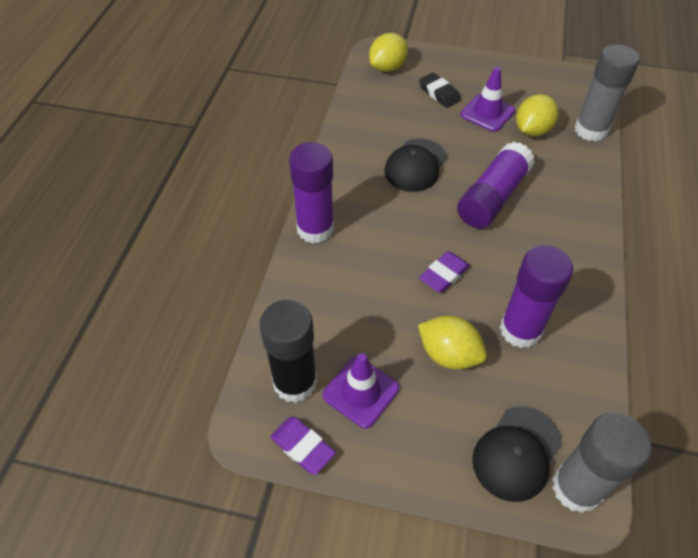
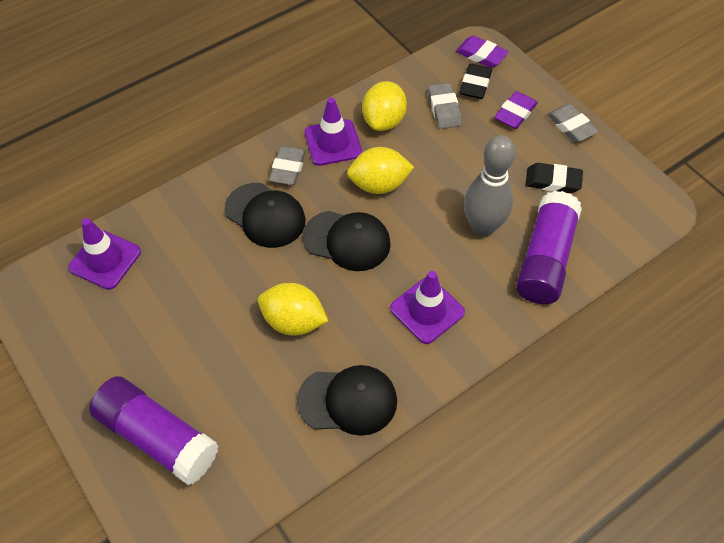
black cap: [384,139,447,192] [472,406,562,502] = 2 -> [224,183,306,248] [297,365,397,436] [303,211,391,271] = 3
black eraser: [419,73,461,108] = 1 -> [460,63,492,99] [525,163,583,193] = 2
black glue stick: [259,300,317,403] = 1 -> none = 0
grey bowling pin: none = 0 -> [464,135,515,237] = 1
grey eraser: none = 0 -> [269,146,306,185] [428,83,462,129] [547,104,599,142] = 3
grey glue stick: [552,413,651,513] [574,44,640,142] = 2 -> none = 0
purple glue stick: [289,142,334,244] [457,142,535,228] [500,245,573,348] = 3 -> [89,376,219,485] [516,191,582,304] = 2
purple traffic cone: [322,353,399,428] [460,67,515,132] = 2 -> [68,218,141,290] [305,97,362,166] [390,271,465,344] = 3

